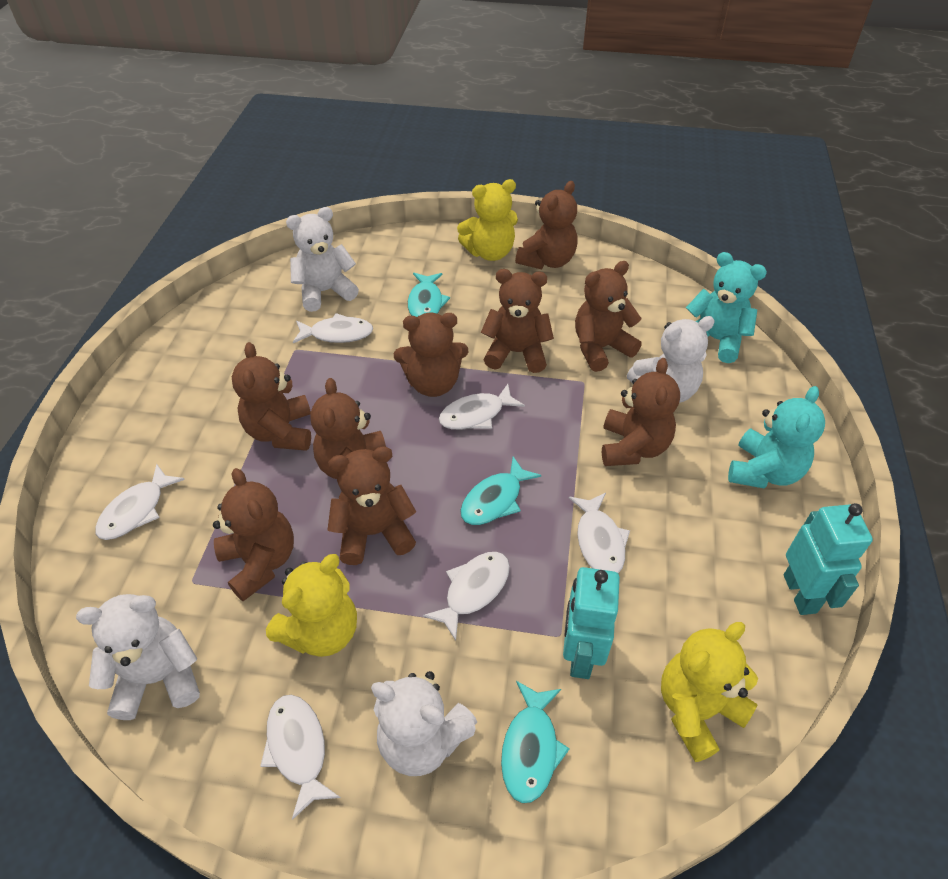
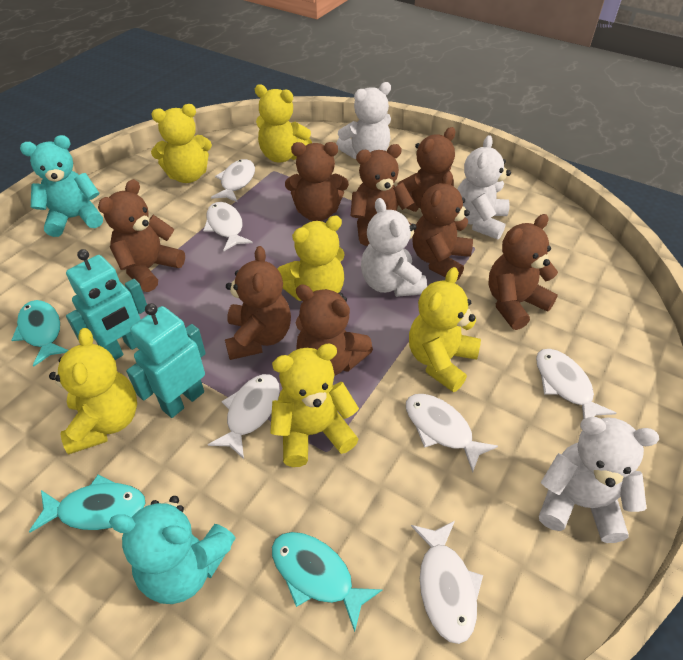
brown teddy bear: [213,468,294,601] [232,342,311,451] [310,378,386,479] [327,446,416,565] [394,313,468,397] [481,269,554,373] [515,181,578,269] [575,261,642,372] [602,358,680,466] = 9 -> [98,179,185,292] [225,246,291,360] [285,142,349,221] [295,284,373,376] [351,144,414,246] [397,127,456,212] [412,171,473,280] [488,214,558,330] = 8
yellow teddy bear: [266,554,357,657] [457,179,518,261] [661,622,758,762] = 3 -> [49,328,137,454] [151,104,212,183] [255,84,312,162] [270,343,359,467] [277,215,345,301] [409,267,481,392] = 6

